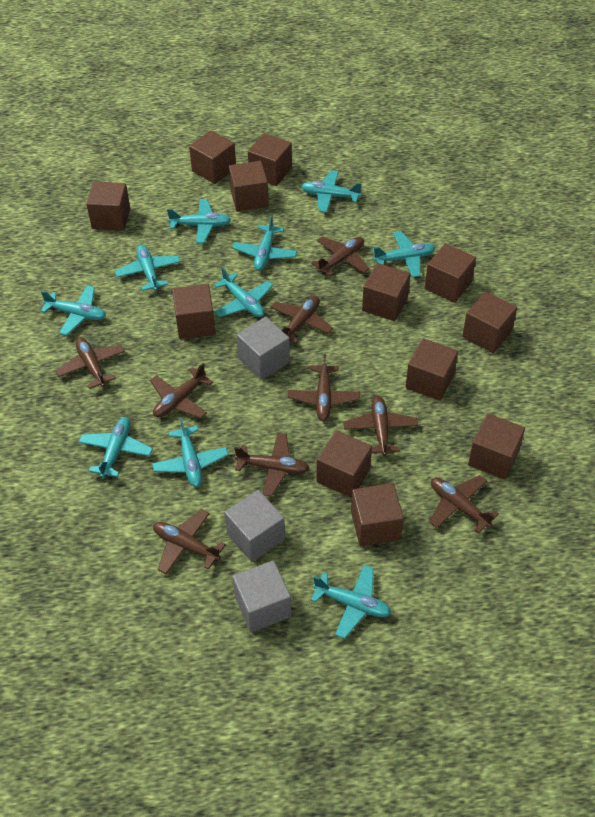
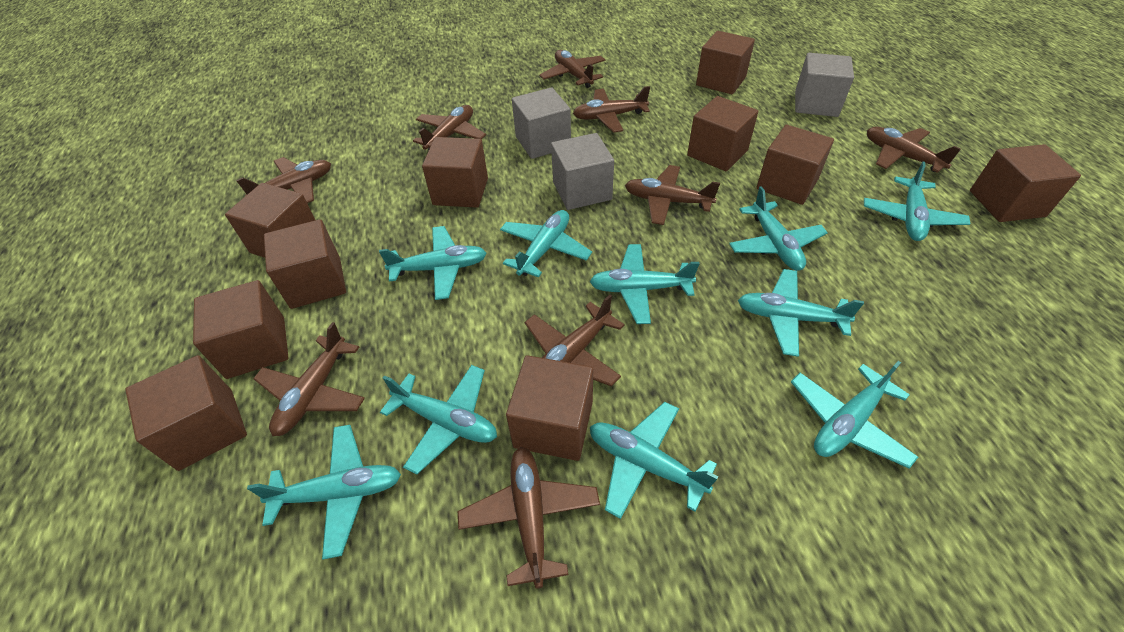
brown cube: [86,181,130,231] [172,284,215,339] [189,130,236,184] [229,161,269,212] [248,133,292,186] [316,431,372,498] [351,483,404,546] [362,263,410,321] [405,338,458,401] [425,244,476,303] [462,291,517,353] [468,413,525,480] = 12 -> [125,355,247,471] [193,280,289,379] [225,183,315,258] [264,219,346,309] [422,137,488,208] [506,355,593,461] [687,96,758,171] [696,31,755,94] [756,125,834,205] [970,144,1081,222] = 10

